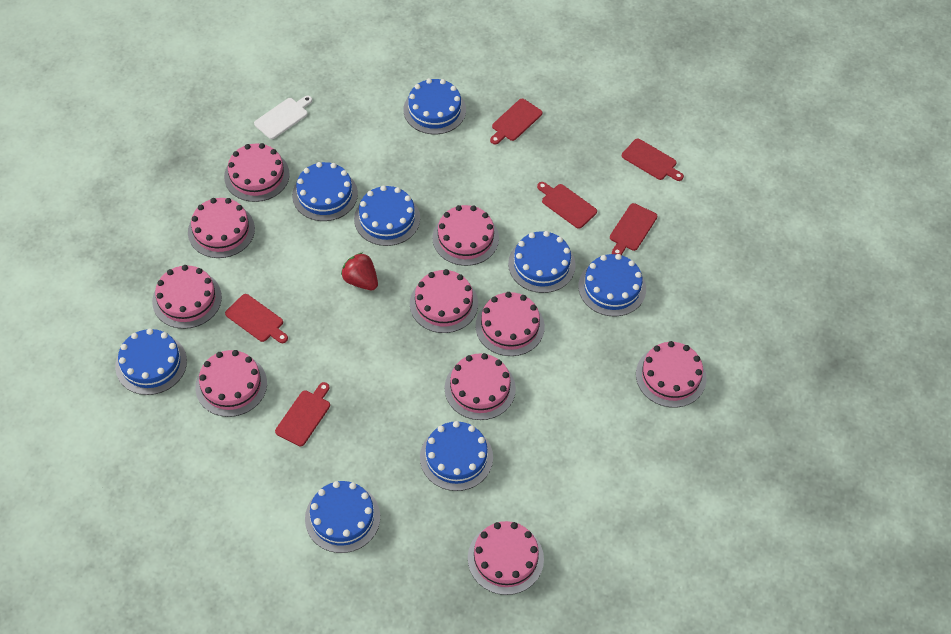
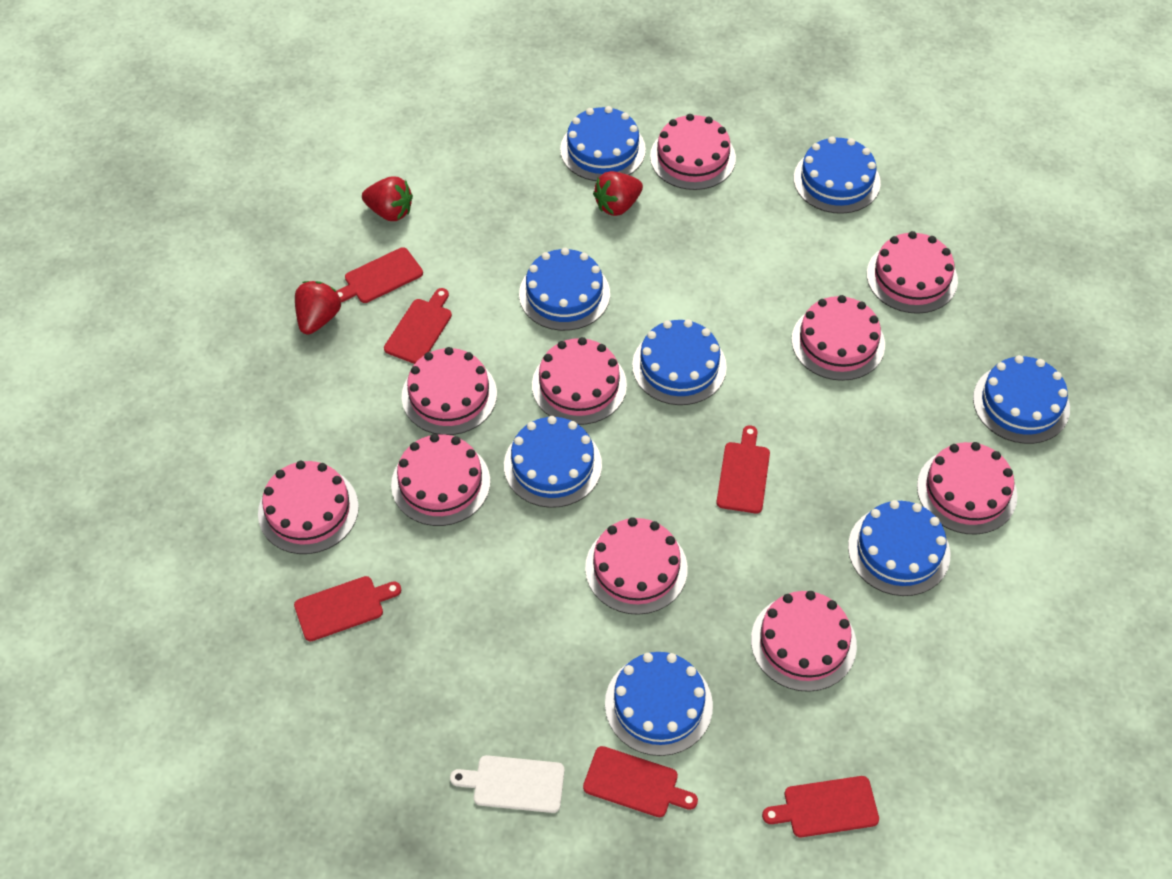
red strawberry: [341,252,378,290] = 1 -> [295,281,341,335] [362,176,413,221] [593,171,643,216] = 3

